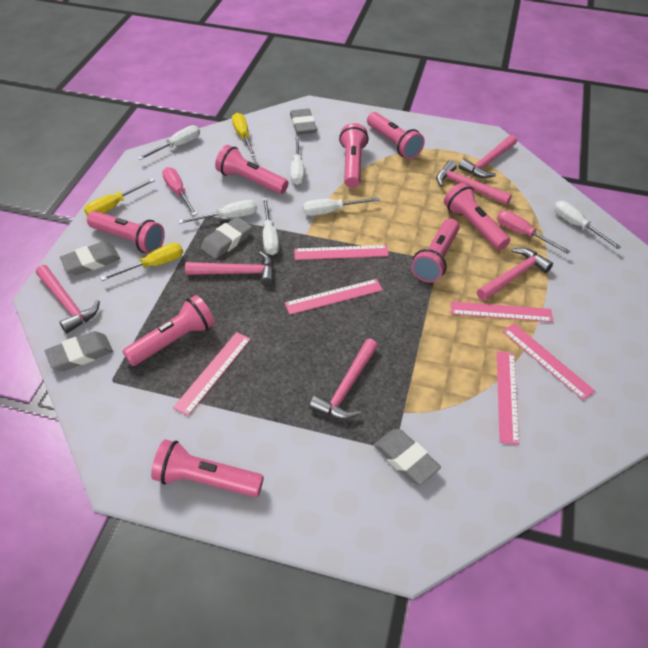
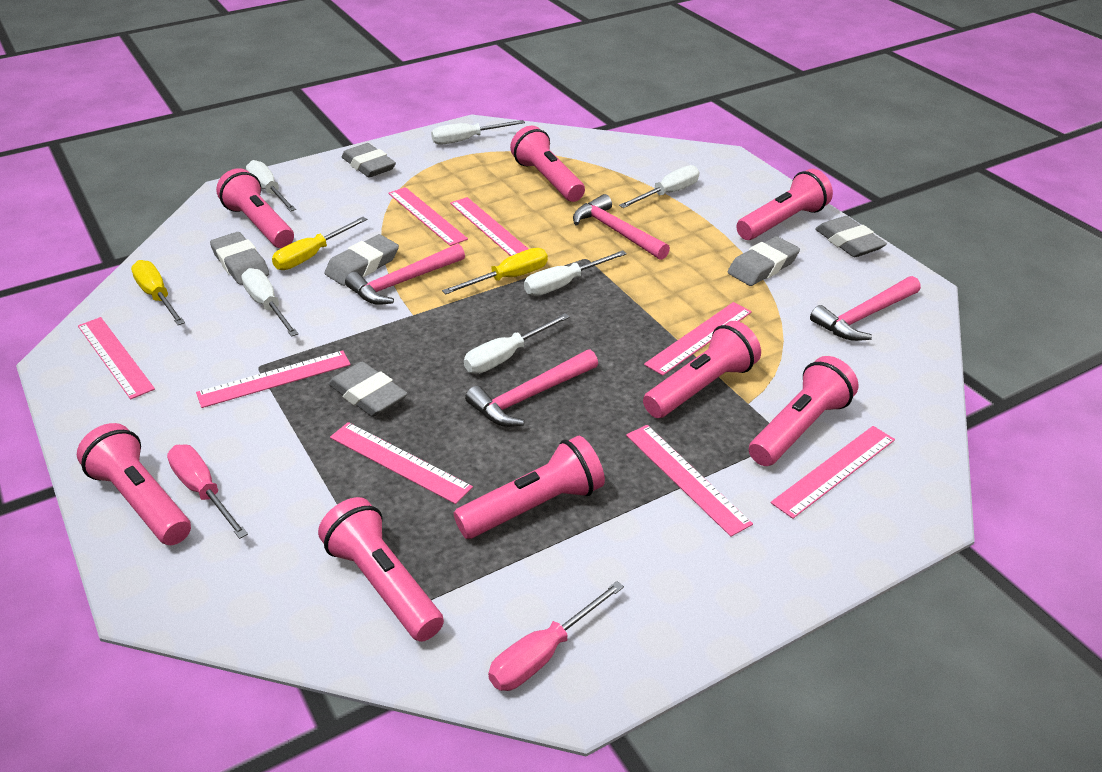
grey eraser: [45,331,113,371] [60,242,120,275] [201,217,252,259] [290,109,317,135] [374,429,441,485] = 5 -> [210,232,269,285] [325,234,399,286] [328,362,408,417] [342,143,396,177] [728,236,800,286] [815,216,887,257] = 6
pink hammer: [36,265,100,333] [185,251,274,286] [310,338,378,420] [436,160,512,205] [459,135,517,178] [477,248,553,301] = 6 -> [345,244,465,305] [465,349,598,427] [573,194,670,260] [810,276,921,341] = 4
pink ruler: [173,332,251,416] [285,279,383,315] [294,245,389,260] [451,301,553,322] [497,351,519,445] [502,323,595,400] = 6 -> [78,317,155,399] [196,350,351,408] [330,422,473,504] [388,187,468,246] [450,197,528,256] [626,425,753,537] [644,302,752,376] [771,426,895,519] = 8

